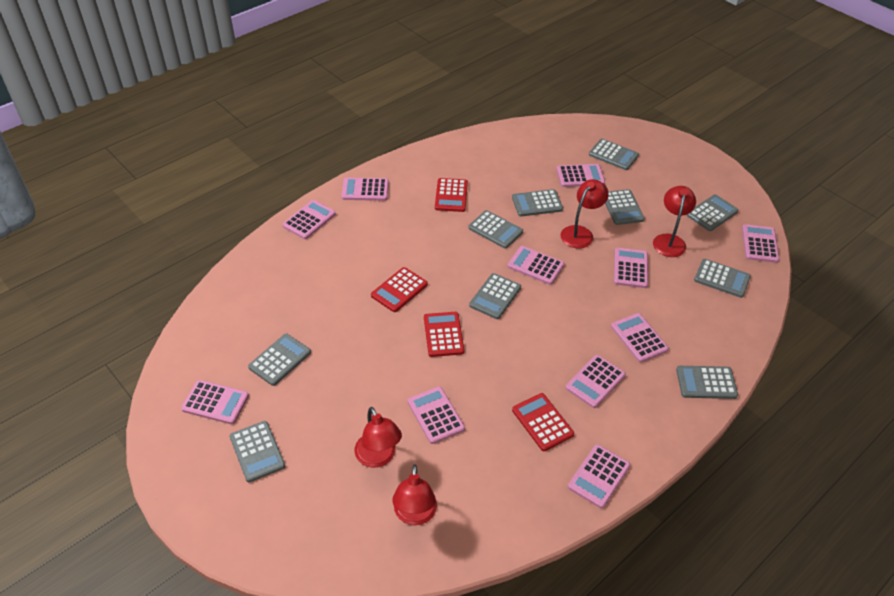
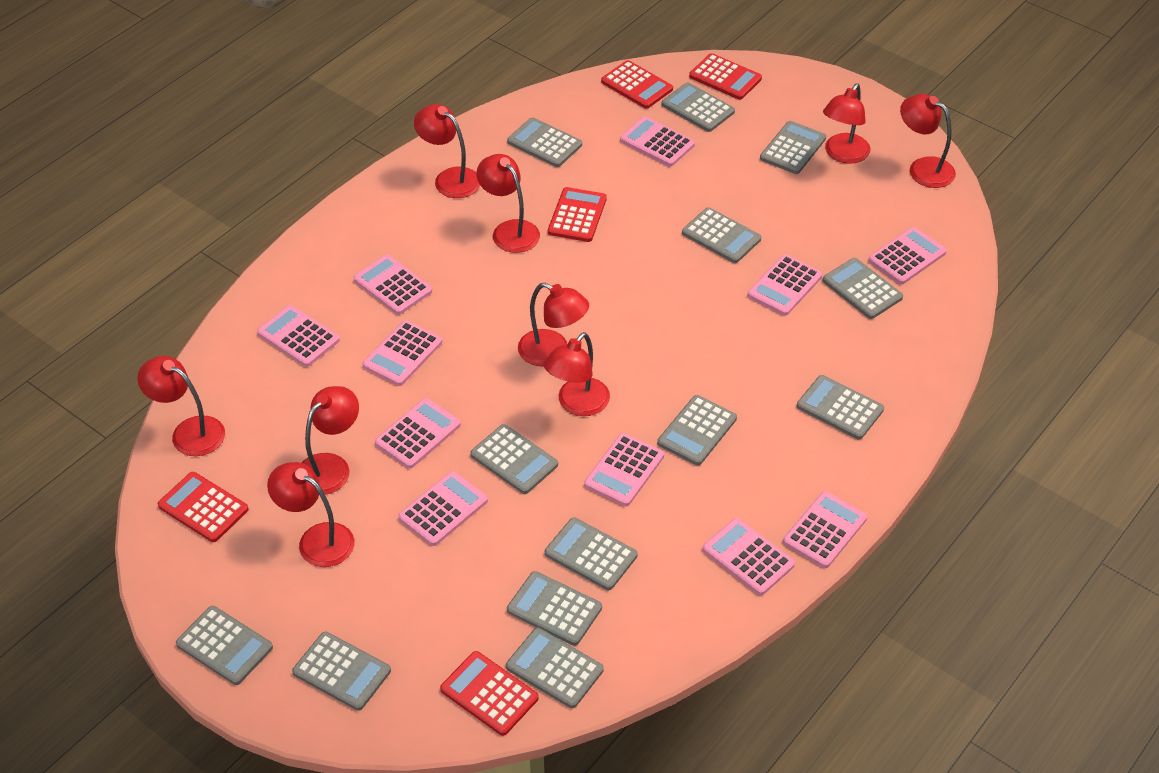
grey calculator: [230,421,285,482] [248,334,311,386] [468,210,523,249] [469,273,521,319] [512,189,563,217] [589,139,639,170] [605,189,645,225] [676,366,738,399] [687,194,739,231] [694,259,751,298] = 10 -> [176,606,273,685] [292,632,391,711] [470,424,558,494] [506,628,604,708] [507,117,582,167] [507,571,602,646] [545,517,638,590] [657,395,737,465] [662,82,735,132] [682,207,761,263] [760,121,826,174] [797,375,884,440] [823,258,903,319] = 13
red calculator: [371,267,428,312] [424,312,464,357] [435,178,468,212] [512,393,574,451] = 4 -> [158,472,249,542] [440,651,539,736] [548,187,607,242] [601,60,673,109] [689,53,762,100] = 5
red lamp: [355,407,402,468] [392,464,437,525] [560,179,609,248] [653,186,696,257] = 4 -> [137,356,225,456] [267,462,354,567] [302,386,359,495] [414,104,480,198] [476,154,540,253] [518,283,589,366] [544,332,610,416] [823,83,870,164] [900,94,956,188] = 9

